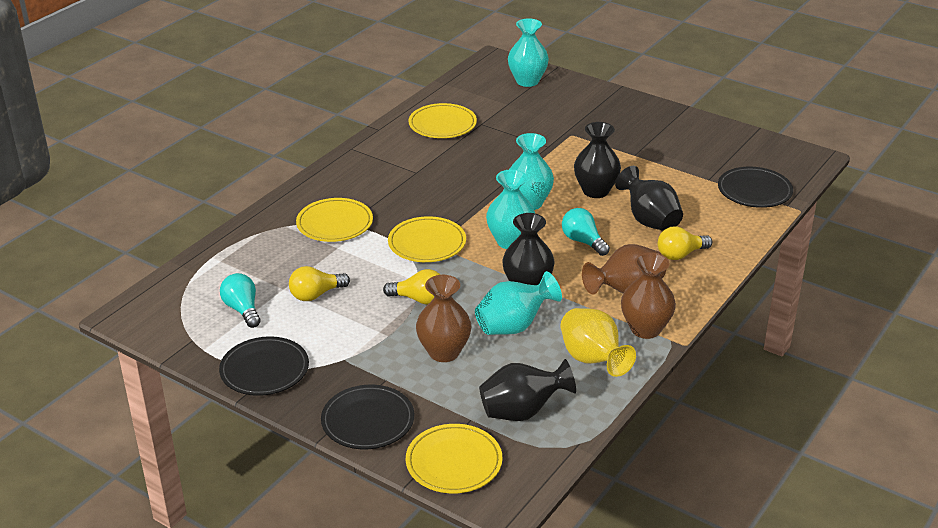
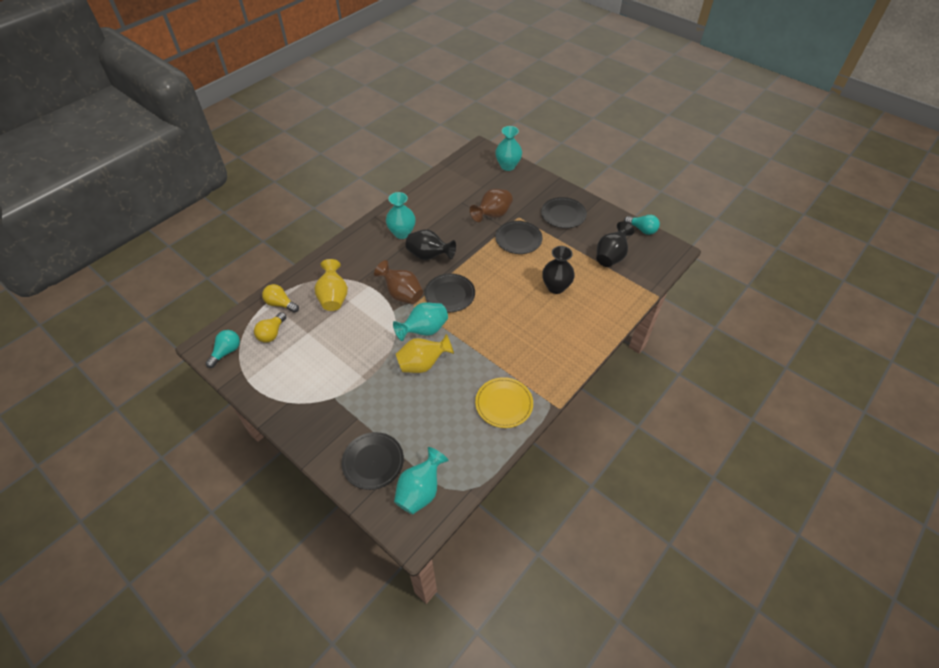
black plate: [219,336,309,396] [321,385,414,449] [718,167,793,208] = 3 -> [341,432,404,490] [425,274,475,312] [495,221,543,254] [541,197,587,228] = 4
black vase: [479,359,576,421] [502,213,555,285] [574,122,621,198] [615,166,683,231] = 4 -> [406,230,456,260] [542,246,575,294] [596,221,634,267] = 3
brown vase: [416,275,471,362] [582,244,666,295] [621,252,676,339] = 3 -> [374,260,423,304] [470,189,513,222] = 2
yellow light bulb: [289,266,350,301] [383,269,440,305] [658,226,712,260] = 3 -> [254,312,286,343] [262,284,299,313] = 2
yellow plate: [296,198,373,242] [388,216,466,262] [406,424,502,493] [408,103,477,138] = 4 -> [475,377,533,428] = 1
yellow vase: [560,308,636,377] = 1 -> [314,259,348,311] [396,334,454,373] = 2

